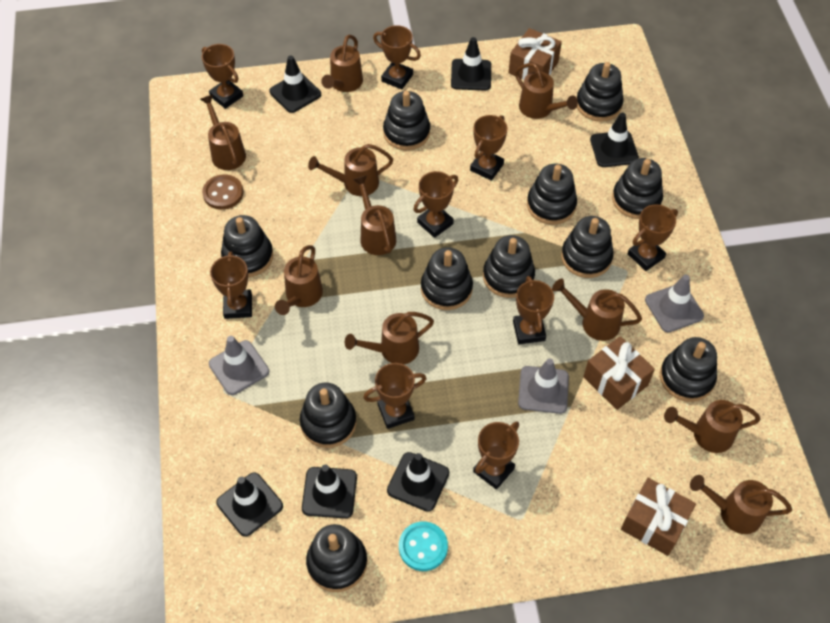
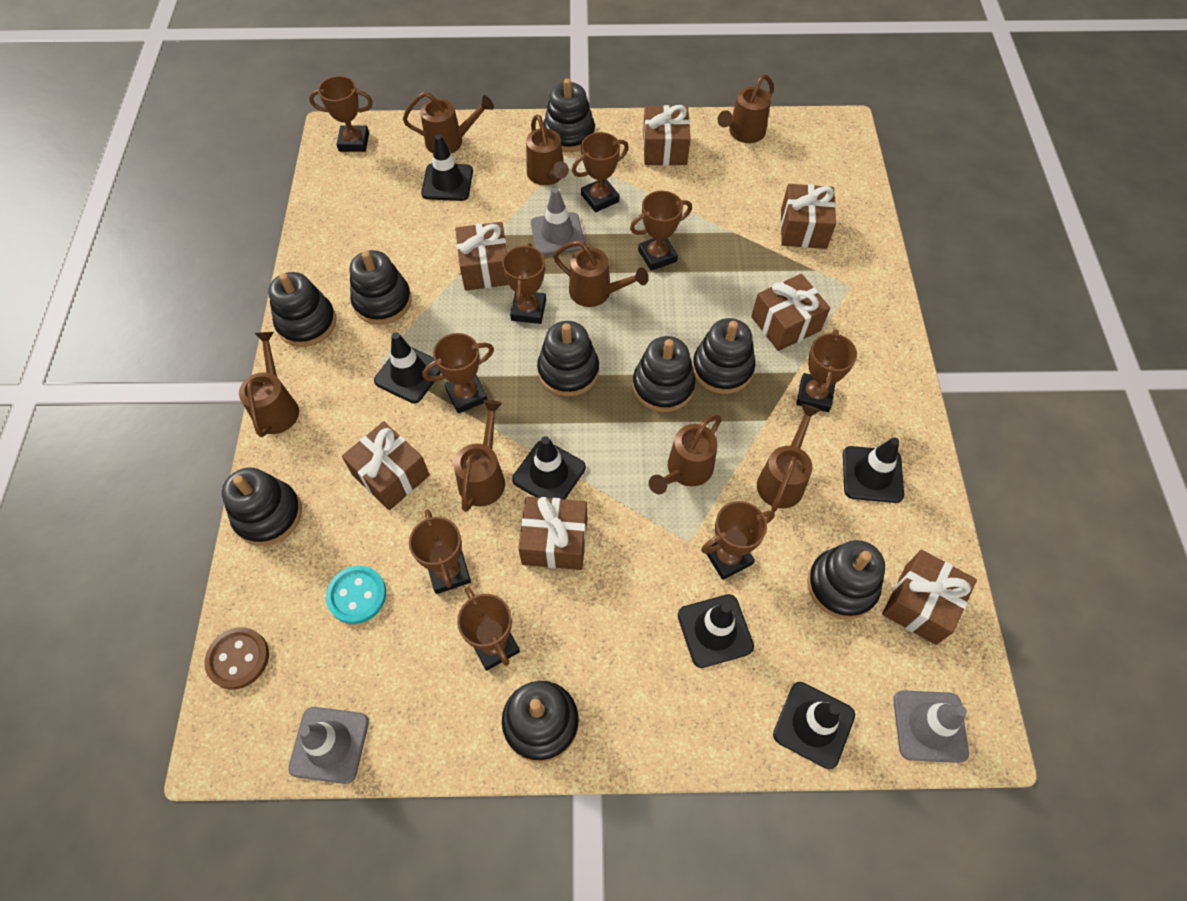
black stacking toy: [221,215,273,277] [300,383,356,448] [306,524,367,592] [383,91,430,150] [421,247,473,310] [483,235,535,298] [527,164,577,225] [561,216,614,278] [577,62,624,122] [612,158,663,219] [660,337,717,402] = 11 -> [222,468,302,546] [268,272,336,347] [350,250,412,325] [502,681,579,762] [537,321,599,397] [543,78,595,152] [632,336,696,412] [692,318,755,394] [807,540,885,619] = 9
brown gift: [508,28,562,80] [584,336,655,410] [621,478,696,556] = 3 -> [342,421,430,510] [455,222,509,291] [518,496,587,570] [643,105,691,166] [751,274,830,351] [781,184,836,249] [882,550,977,645] = 7
brown watering can: [200,95,246,170] [275,245,323,315] [308,144,393,196] [321,35,363,92] [345,312,434,365] [353,175,396,255] [515,63,578,119] [552,278,642,341] [664,400,761,453] [690,475,792,534] = 10 -> [239,332,299,437] [403,92,494,154] [454,400,505,512] [526,114,569,185] [553,241,648,307] [649,415,722,494] [718,75,774,143] [757,404,820,512] = 8

